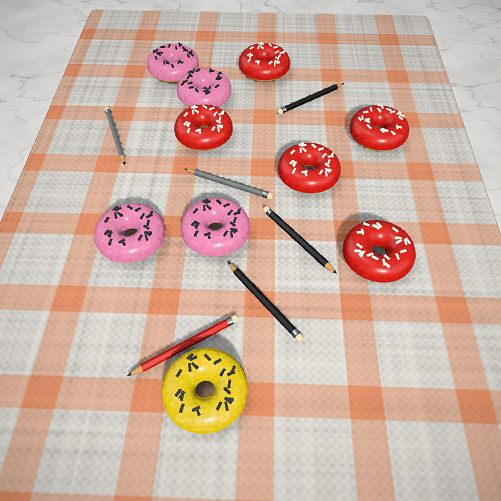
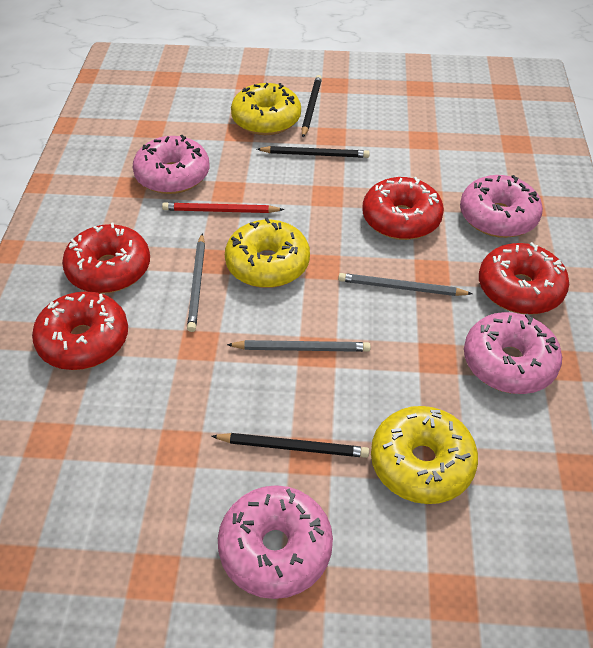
grey pencil: [105,107,125,165] [185,169,273,199] = 2 -> [187,233,205,332] [227,340,371,352] [338,273,473,296] = 3
red donut: [174,105,233,151] [239,42,290,82] [278,142,341,194] [343,220,416,283] [349,104,409,151] = 5 -> [32,291,128,370] [62,222,150,293] [363,177,444,240] [479,242,569,315] = 4
yellow donut: [161,348,248,434] = 1 -> [225,217,310,288] [231,83,301,135] [371,406,478,504] = 3

